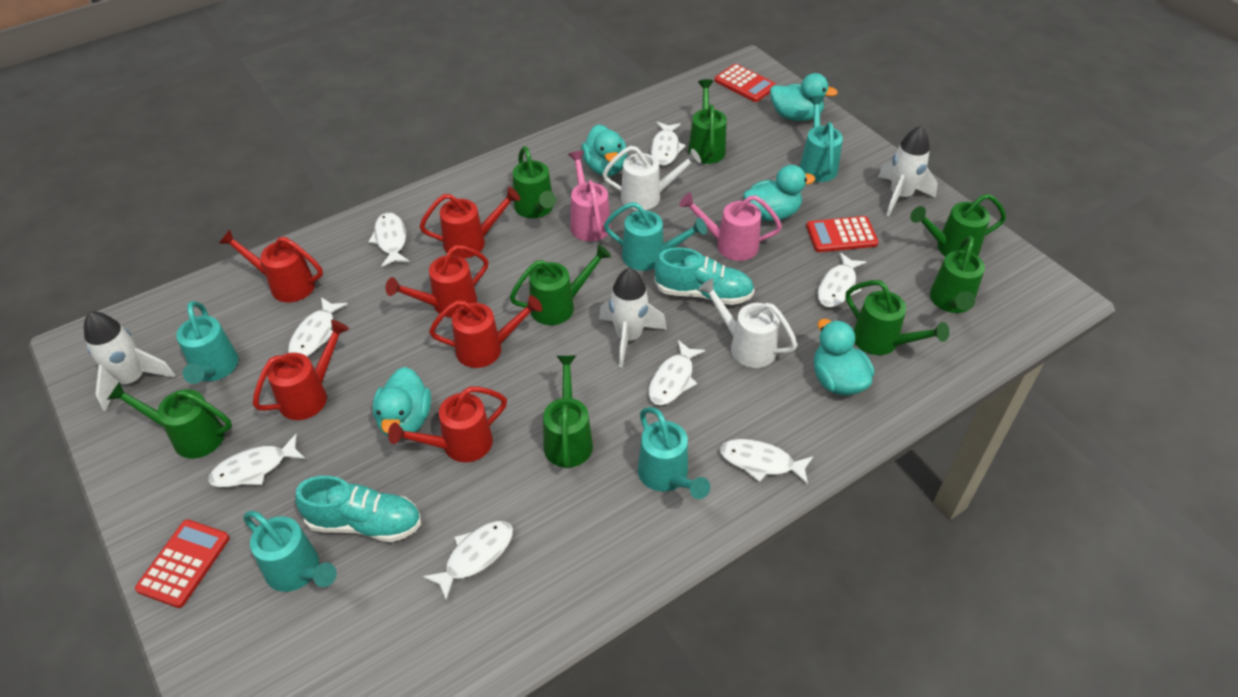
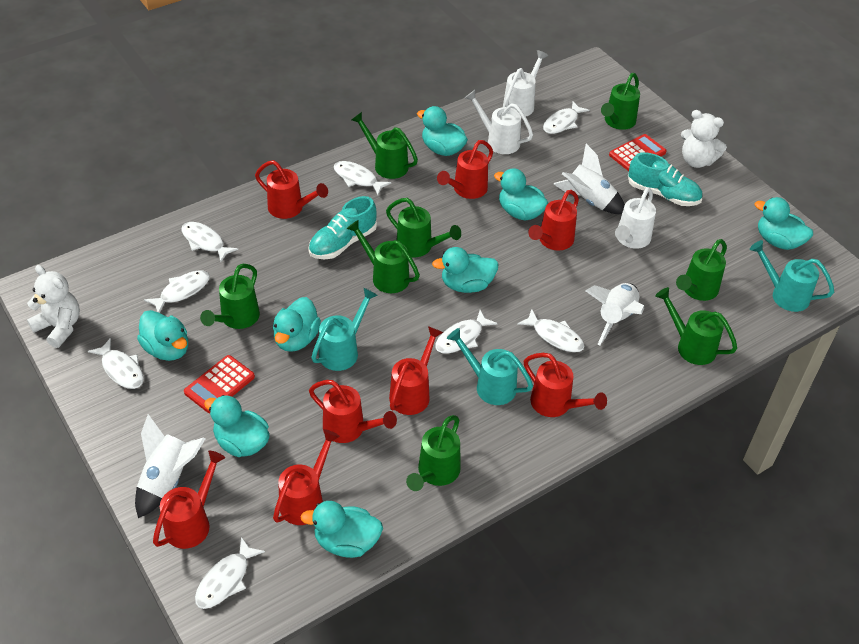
pink watering can: [568,151,611,241] [679,193,782,261] = 2 -> none = 0
red calculator: [135,519,230,608] [715,64,777,102] [806,216,879,252] = 3 -> [184,355,255,413] [609,134,667,171] = 2
red watering can: [219,229,323,303] [253,320,349,420] [386,245,488,318] [388,387,507,462] [420,187,520,258] [429,295,542,368] = 6 -> [153,451,225,549] [255,160,328,219] [273,429,340,525] [309,380,397,443] [389,326,443,415] [437,140,493,199] [524,353,607,417] [528,190,579,251] = 8
turquoise duck: [373,367,431,439] [581,124,627,176] [743,165,815,221] [770,73,838,121] [814,319,874,396] = 5 -> [137,310,188,361] [204,395,270,457] [273,297,321,352] [300,501,383,558] [417,106,468,156] [432,247,499,293] [494,168,548,221] [755,197,813,250] = 8
turquoise watering can: [176,301,239,384] [243,511,337,592] [604,202,707,271] [638,407,710,499] [800,96,843,182] = 5 -> [311,288,378,371] [447,328,533,405] [750,240,834,312] = 3
white teddy bear: none = 0 -> [27,265,80,348] [681,110,727,168] = 2
white watering can: [602,146,701,210] [698,278,797,368] = 2 -> [465,90,533,154] [503,50,548,117] [615,187,656,249] = 3

